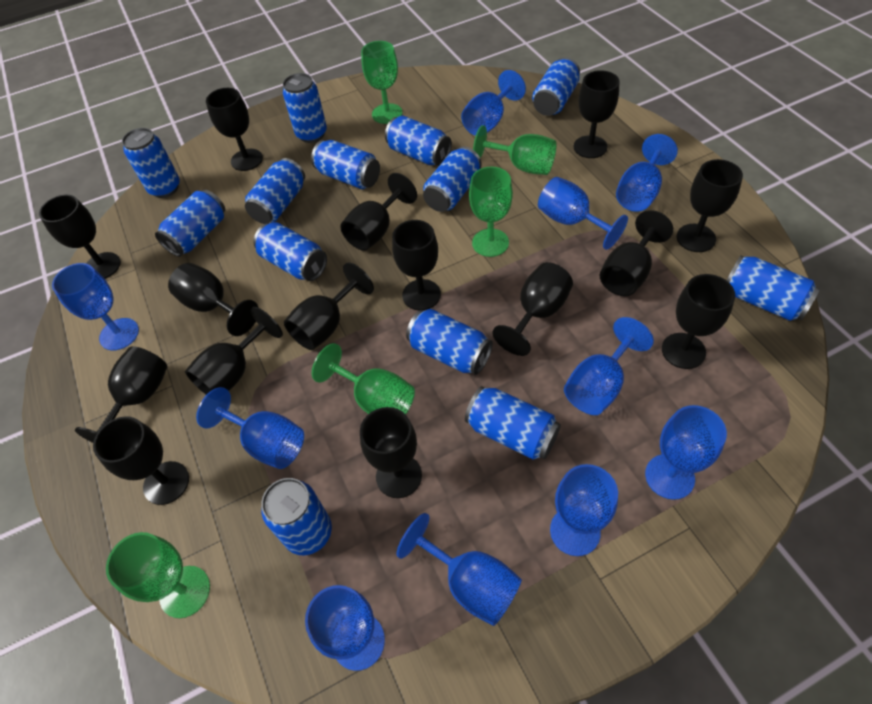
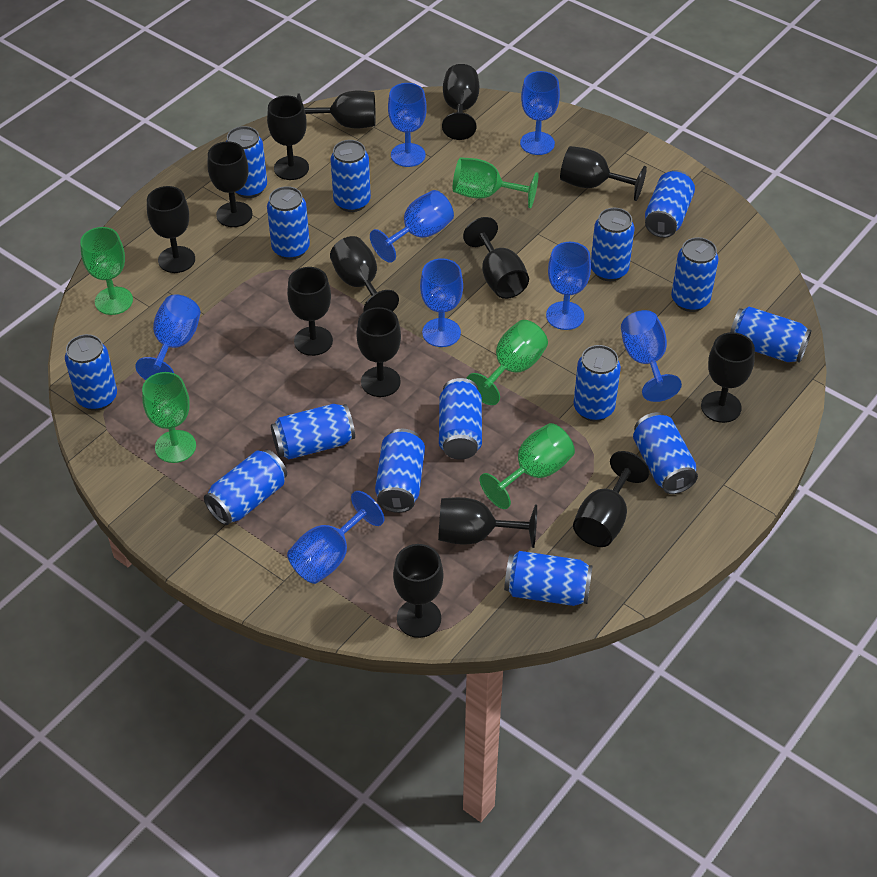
black goblet: [39,195,121,279] [75,346,167,443] [93,416,189,505] [168,263,259,336] [185,307,283,395] [206,88,263,171] [284,262,374,350] [340,173,417,251] [360,407,422,498] [392,220,441,310] [493,262,573,356] [574,70,619,158] [600,210,673,296] [662,274,735,369] [677,159,743,252] = 15 -> [147,186,195,273] [208,141,253,227] [267,95,309,180] [287,267,333,356] [297,91,376,128] [330,236,399,312] [356,307,401,397] [393,544,444,638] [438,497,537,548] [442,64,479,140] [463,217,529,299] [560,146,647,201] [573,451,650,547] [701,332,755,423] = 14
blue can: [122,128,180,198] [155,190,225,257] [245,158,305,224] [254,222,327,281] [261,478,332,555] [283,73,327,143] [311,140,380,189] [385,115,452,166] [406,309,493,375] [423,146,482,212] [465,386,561,460] [532,57,580,116] [727,255,820,321] = 13 -> [65,334,117,411] [204,450,287,525] [227,126,267,198] [267,186,310,260] [271,404,355,459] [331,140,371,212] [375,429,425,513] [439,378,482,459] [504,551,593,606] [573,345,621,421] [591,208,634,281] [633,412,698,494] [645,170,695,238] [671,237,719,312] [730,307,811,363] = 15
blue goblet: [52,263,139,351] [196,387,304,469] [305,585,385,671] [397,513,522,626] [461,70,526,136] [538,177,628,250] [550,464,618,556] [564,317,654,415] [616,134,678,212] [645,405,727,500] = 10 -> [135,295,201,380] [287,491,384,584] [370,190,454,263] [388,83,427,167] [420,258,463,347] [520,71,560,155] [546,242,591,330] [621,310,682,402] = 8

